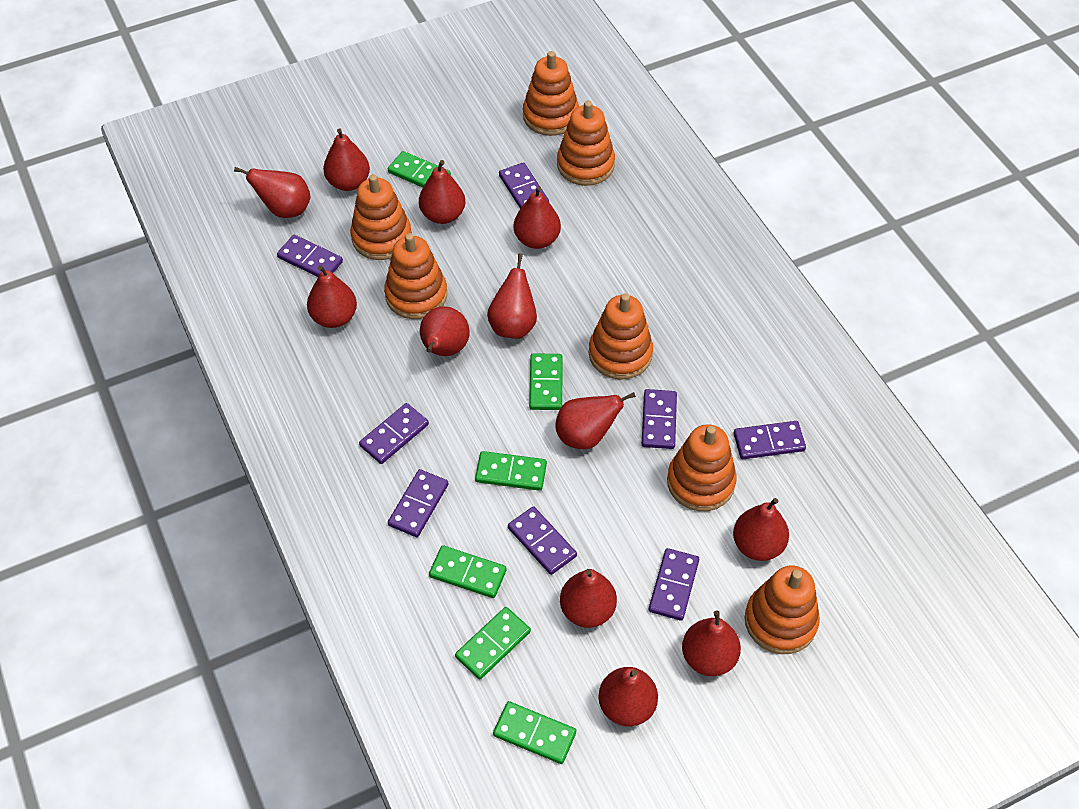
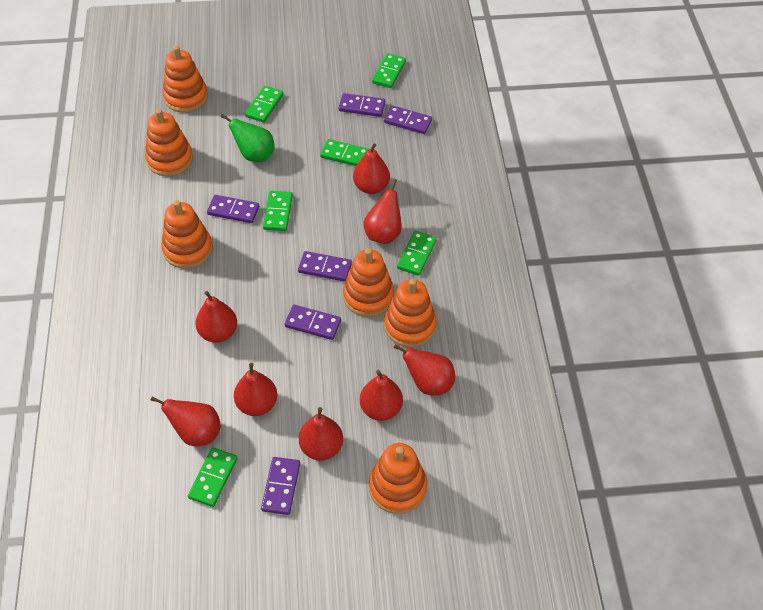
green pear: none = 0 -> [221,114,275,162] = 1
orange stacking toy: [350,174,412,260] [384,233,447,319] [523,51,579,136] [557,100,615,186] [589,293,653,380] [667,424,737,511] [745,566,820,654] = 7 -> [145,109,193,176] [161,200,213,269] [163,46,208,112] [343,248,394,317] [369,443,427,514] [384,279,437,347] = 6
purple domino: [277,235,343,277] [359,403,429,464] [388,469,448,537] [499,162,549,209] [508,506,577,575] [642,389,677,449] [649,548,699,621] [734,421,806,459] = 8 -> [207,195,259,223] [261,457,300,515] [284,305,341,340] [298,251,352,282] [339,93,385,117] [384,105,432,134] = 6
red pear: [234,167,310,218] [307,265,357,328] [323,128,370,191] [419,160,465,224] [420,306,470,356] [487,253,537,339] [514,186,561,249] [555,392,636,449] [560,569,617,628] [598,667,658,726] [682,610,741,676] [733,498,789,561] = 12 -> [151,396,221,446] [196,291,237,343] [234,363,277,416] [299,407,343,461] [353,143,390,194] [360,370,403,421] [363,179,402,244] [394,344,455,396] = 8

